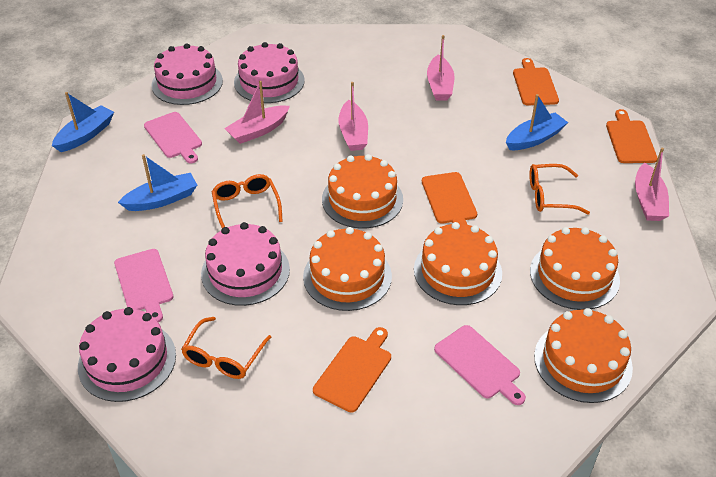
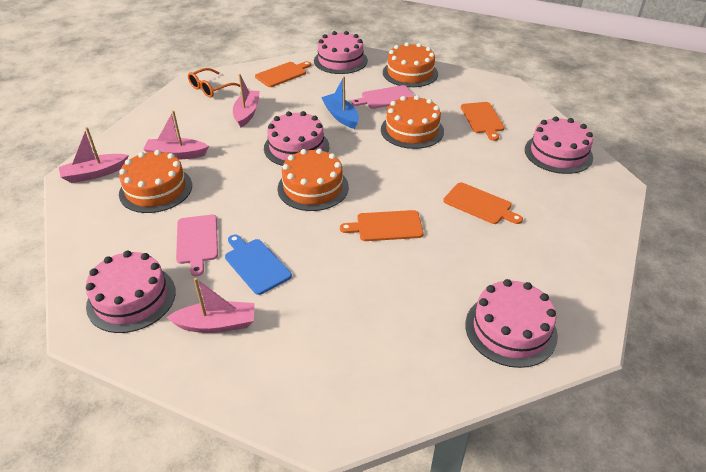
blue boat: [52,92,114,152] [118,154,197,211] [506,94,568,150] = 3 -> [321,76,359,129] = 1
blue cutting board: none = 0 -> [225,235,292,295] = 1
orange cake: [303,227,392,311] [322,154,403,228] [414,222,502,305] [530,227,620,310] [534,308,633,403] = 5 -> [119,150,192,213] [278,148,349,211] [381,95,444,149] [383,42,438,87] = 4
orange glasses: [181,317,271,379] [212,174,283,228] [529,164,590,215] = 3 -> [188,68,240,98] = 1
pink cake: [78,307,176,402] [151,43,223,105] [201,222,290,306] [234,42,305,103] = 4 -> [85,251,176,333] [264,111,329,166] [314,31,368,74] [465,279,558,368] [525,116,593,174] = 5
pink cutting board: [114,249,173,323] [144,112,202,163] [434,325,526,405] = 3 -> [176,215,218,276] [351,85,414,109] = 2

